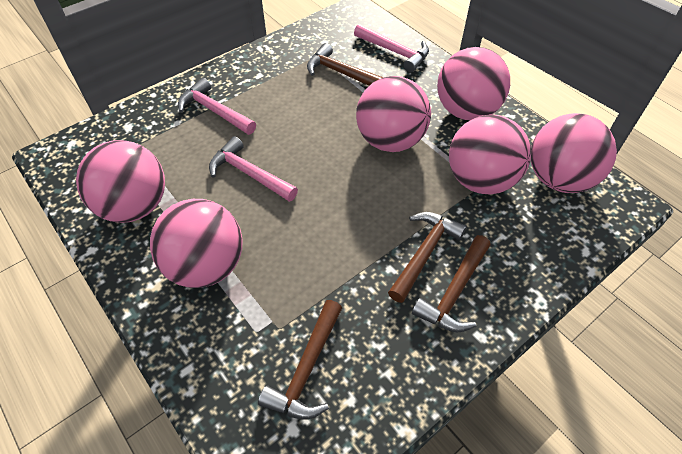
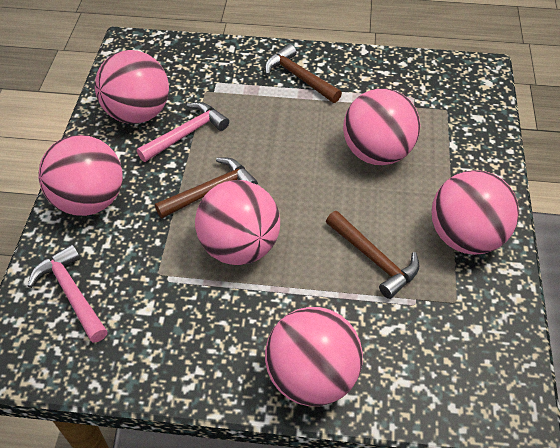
brown hammer: [258,300,342,420] [307,43,384,86] [388,212,467,303] [412,235,491,332] = 4 -> [155,158,258,218] [265,44,342,103] [326,211,419,299] = 3
pink hammer: [178,78,256,135] [209,136,298,202] [354,24,429,72] = 3 -> [28,244,108,343] [137,102,229,162] = 2

